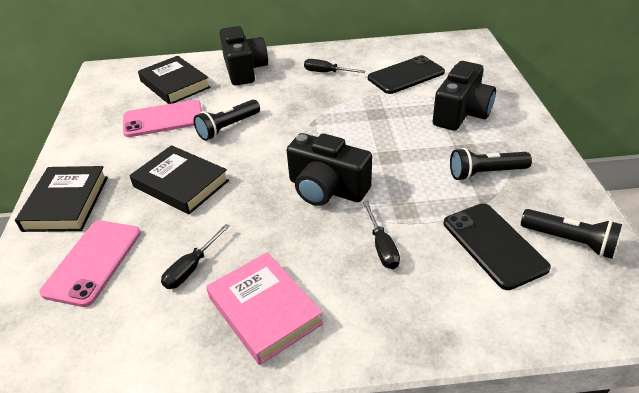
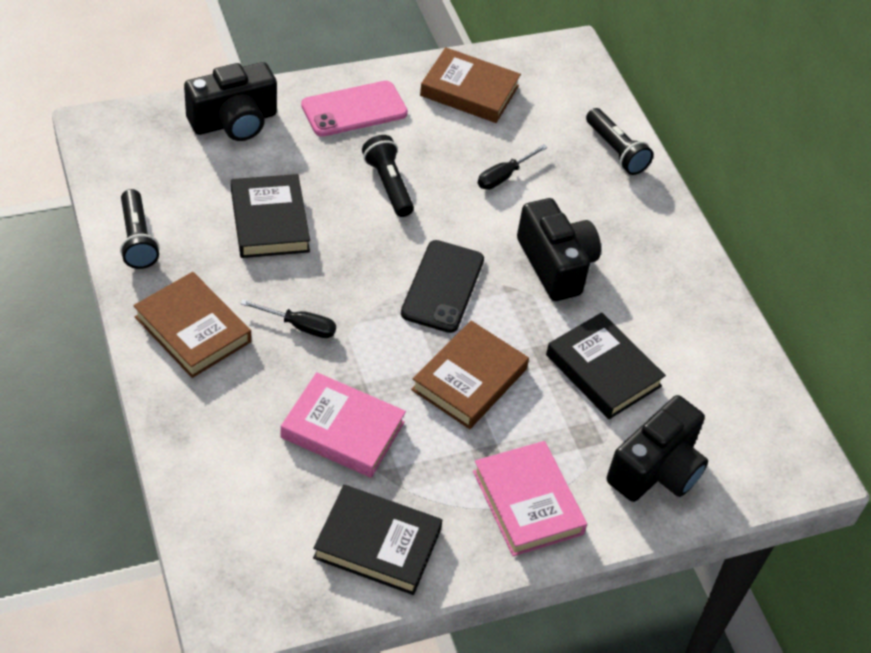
black phone: [368,55,445,94] [444,203,551,290] = 2 -> [401,240,484,333] = 1
black screwdriver: [161,224,230,289] [304,59,366,73] [363,201,400,269] = 3 -> [240,299,336,338] [478,144,547,190] = 2
brown book: none = 0 -> [133,272,251,378] [411,321,529,429] [420,47,521,123] = 3
pink book: [206,252,323,365] = 1 -> [281,372,406,478] [473,441,587,556] = 2
pink phone: [40,221,141,307] [123,100,202,137] = 2 -> [301,81,408,137] = 1

